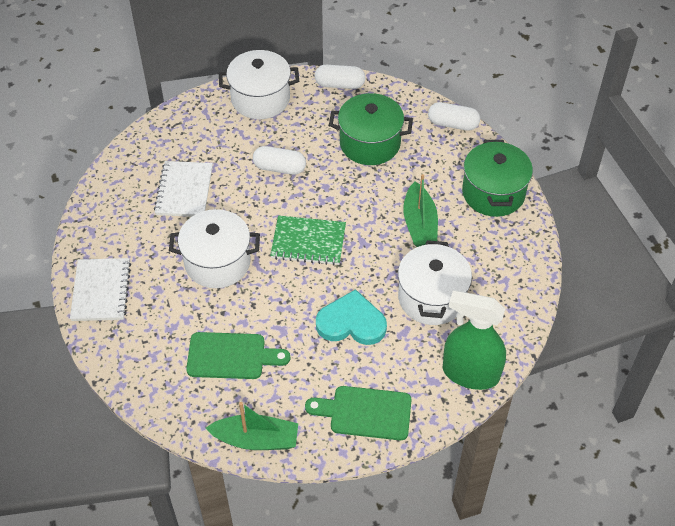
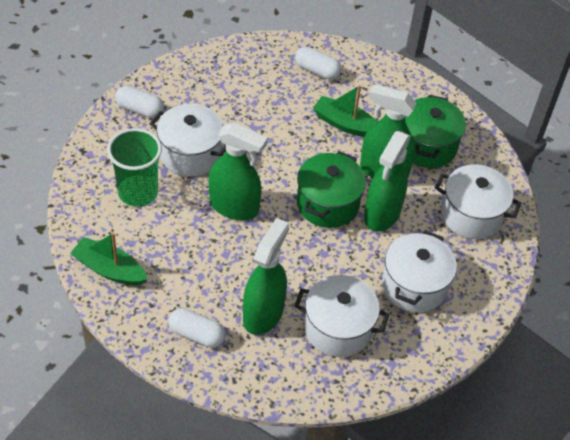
green cup: none = 0 -> [107,128,162,207] = 1
green cutting board: [186,332,290,379] [305,386,412,440] = 2 -> none = 0
green notebook: [270,215,346,265] = 1 -> none = 0
green spray bottle: [443,291,506,390] = 1 -> [209,122,268,220] [243,218,289,335] [360,84,416,179] [364,131,411,232] = 4
turquoise heart: [316,289,387,345] = 1 -> none = 0
white notebook: [70,258,131,321] [154,161,213,217] = 2 -> none = 0
white pot: [169,209,260,288] [219,50,299,119] [398,240,472,325] = 3 -> [150,104,226,177] [294,275,389,357] [382,230,457,313] [435,164,521,239] = 4

